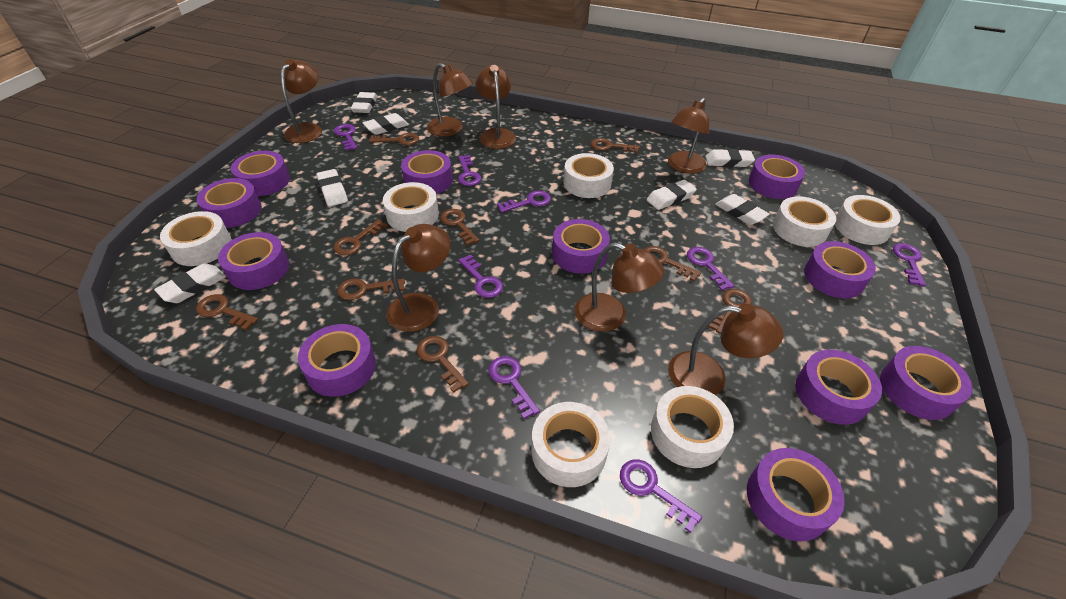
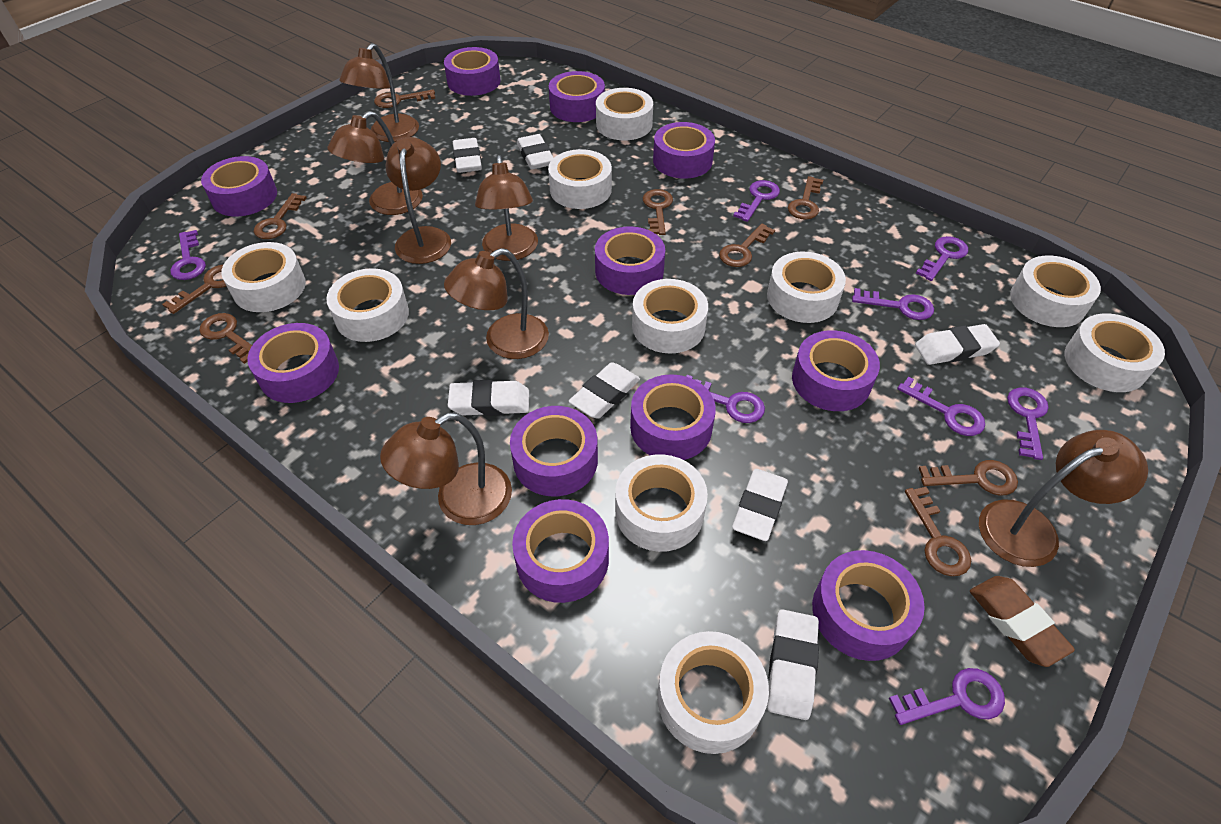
brown eraser: none = 0 -> [970,576,1075,667] = 1
white tape: [160,211,232,266] [383,182,439,232] [531,402,611,487] [563,153,614,198] [651,386,734,468] [773,196,836,247] [835,195,901,245] = 7 -> [221,242,306,312] [326,268,409,342] [548,149,612,209] [596,88,653,140] [615,454,708,552] [632,279,708,354] [657,631,769,754] [767,252,846,323] [1010,256,1101,327] [1064,314,1165,392] = 10

